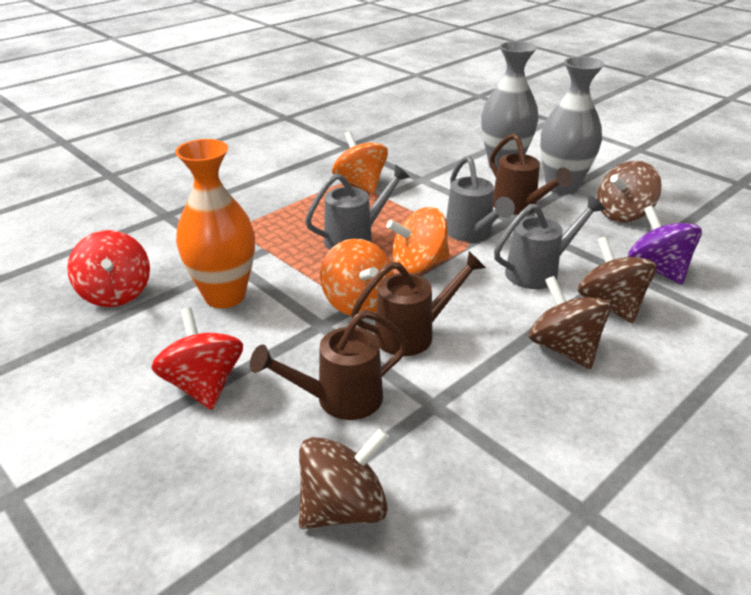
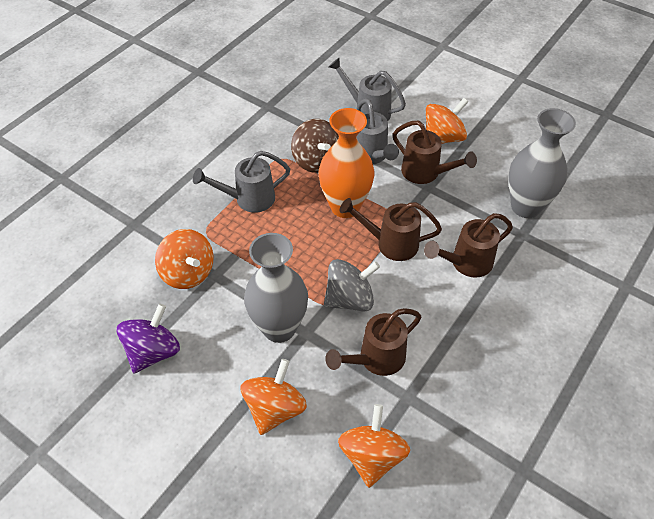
brown spinning top: [299,428,389,529] [529,276,611,369] [578,237,657,323] [597,161,662,222] = 4 -> [291,119,339,173] = 1
brown watering can: [250,310,408,420] [351,251,486,356] [490,133,573,215] = 3 -> [325,308,421,376] [339,198,442,261] [393,121,477,184] [424,213,513,278] = 4
grey spinning top: none = 0 -> [324,259,380,312] = 1
orange spinning top: [320,238,393,316] [332,131,388,194] [386,207,450,274] = 3 -> [155,229,214,289] [240,359,307,435] [338,404,410,488] [426,98,468,144] = 4
red spinning top: [67,230,150,307] [151,308,243,410] = 2 -> none = 0

